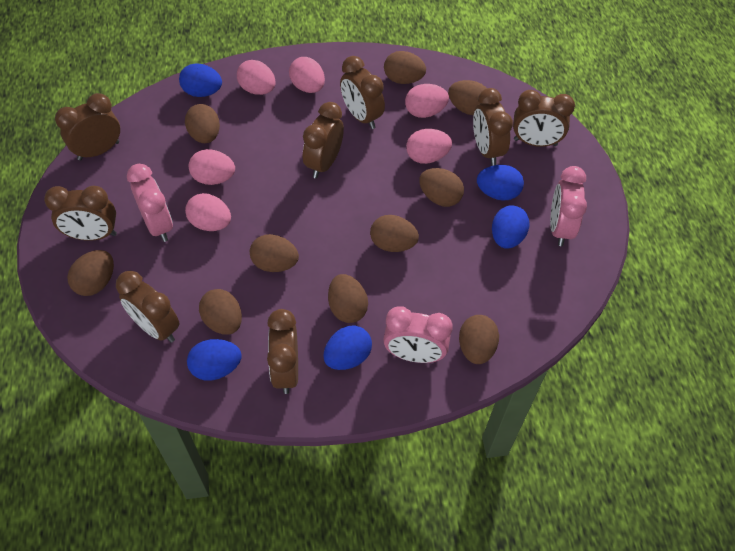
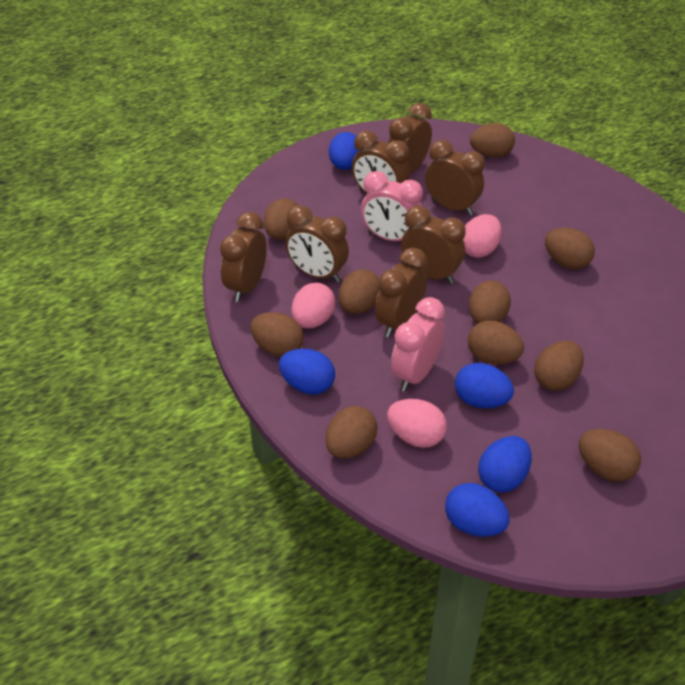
brown clock: [44,186,117,241] [55,93,120,161] [116,271,180,343] [267,309,298,394] [303,102,344,178] [340,56,385,129] [473,88,513,166] [513,90,575,147] = 8 -> [220,212,267,302] [285,205,349,283] [352,131,410,194] [375,247,427,338] [388,103,432,173] [401,206,466,284] [425,140,485,216] = 7
pink clock: [127,164,173,242] [383,306,453,363] [550,166,587,246] = 3 -> [361,171,423,241] [391,297,445,392] = 2
pink egg: [185,193,231,231] [189,149,235,185] [237,60,276,95] [289,57,325,93] [405,84,449,118] [406,129,452,164] = 6 -> [292,283,335,328] [387,399,447,448] [463,214,502,258] = 3

